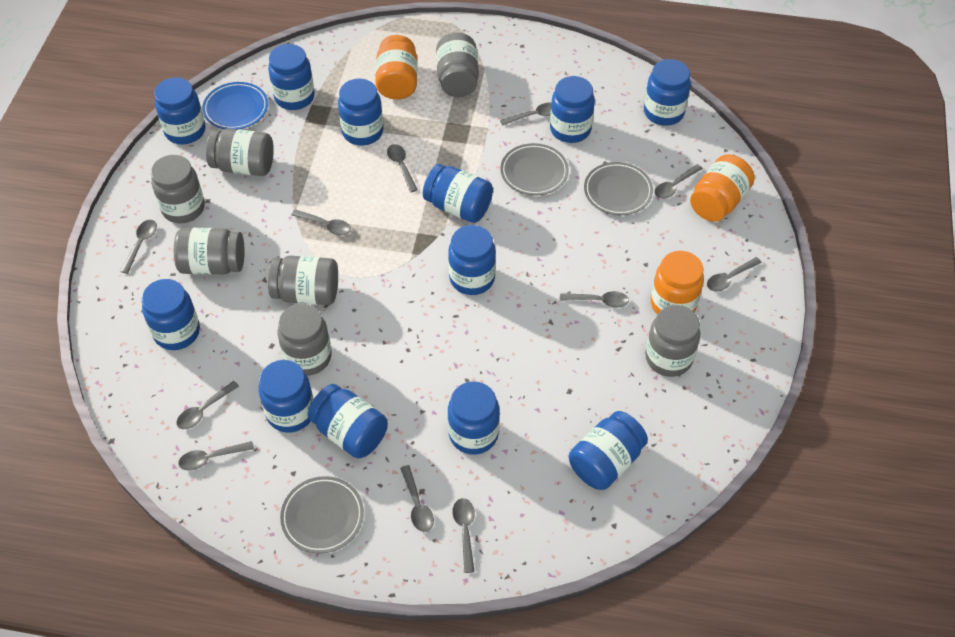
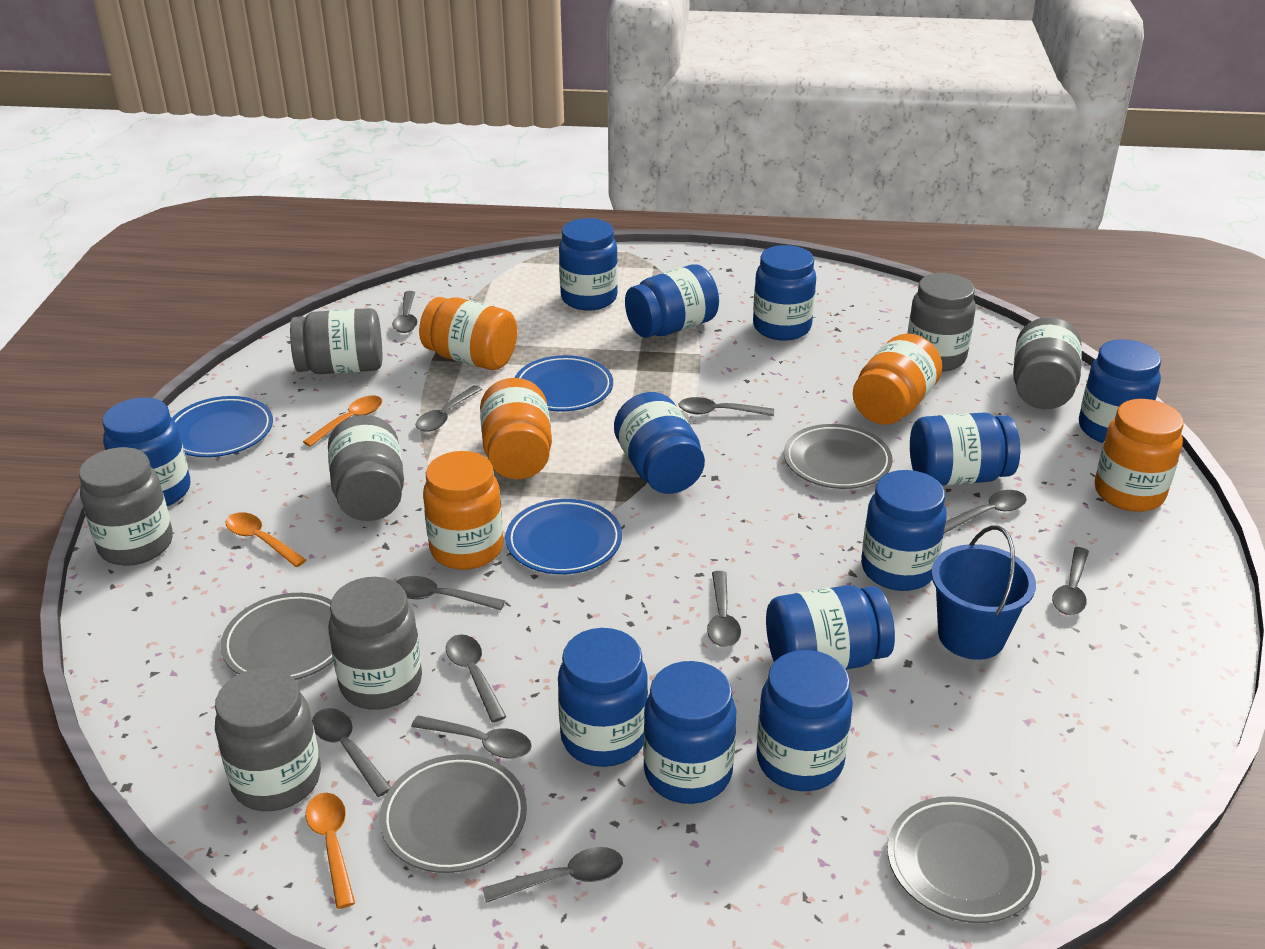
blue bucket: none = 0 -> [931,526,1036,660] = 1
blue plate: [202,82,268,130] = 1 -> [172,396,273,457] [505,499,622,574] [515,355,613,411] = 3
grey plate: [280,476,364,554] [500,143,569,196] [584,162,653,215] = 3 -> [221,593,333,680] [380,754,527,873] [784,424,892,489] [887,796,1042,923] = 4
orange jar: [375,35,417,99] [651,251,704,315] [690,154,754,222] = 3 -> [419,297,518,370] [423,451,503,570] [480,378,552,479] [853,334,942,425] [1095,399,1184,512] = 5
orange spoon: none = 0 -> [226,512,306,567] [303,395,382,447] [306,793,355,909] = 3

